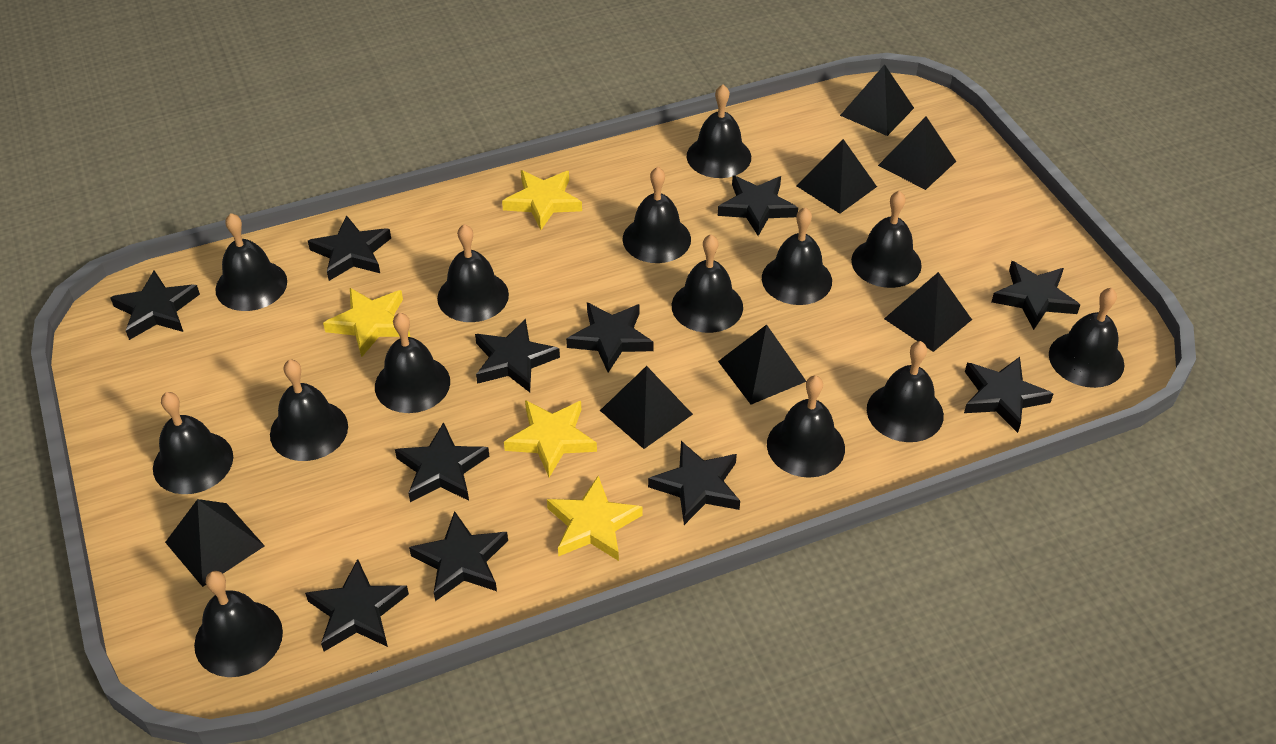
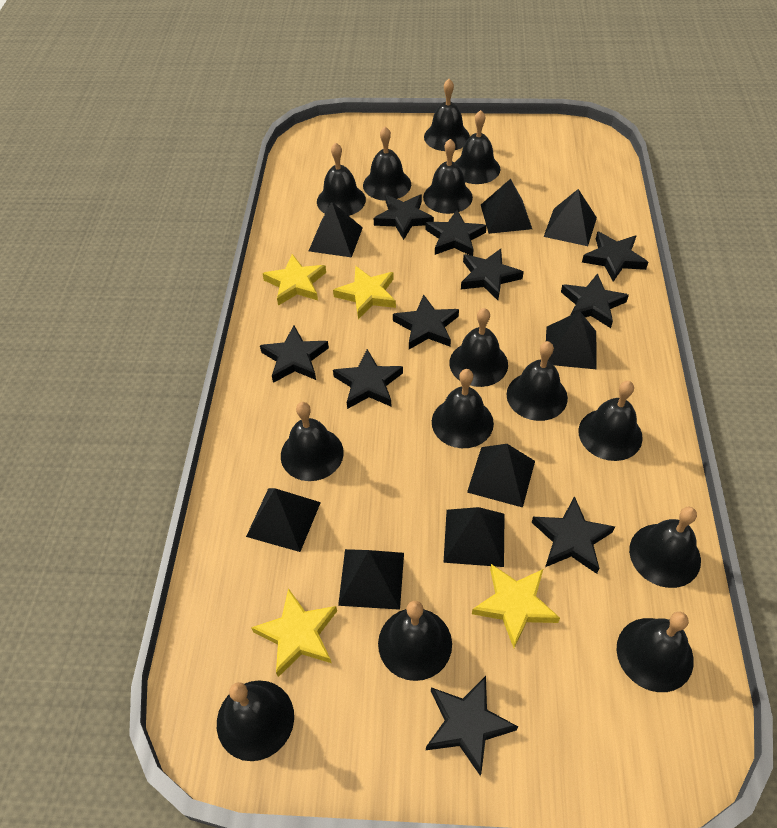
black pyramid: [165,499,265,587] [600,366,693,449] [718,324,807,405] [797,139,877,214] [840,64,914,136] [878,116,956,190] [884,272,972,352] = 7 -> [246,488,321,552] [309,202,363,258] [338,549,404,610] [443,507,505,567] [467,444,535,508] [481,179,532,234] [544,189,597,246] [546,311,596,369] = 8
black star: [110,271,200,340] [305,559,409,651] [308,215,391,281] [395,422,489,502] [409,511,508,601] [475,319,560,392] [566,302,654,373] [648,441,740,525] [718,176,798,236] [964,357,1053,433] [992,261,1080,330] = 11 -> [260,326,329,383] [333,349,403,409] [374,194,434,240] [393,295,459,349] [426,210,487,256] [426,676,518,776] [461,249,524,300] [532,496,615,574] [561,273,629,328] [582,231,648,282] = 10

